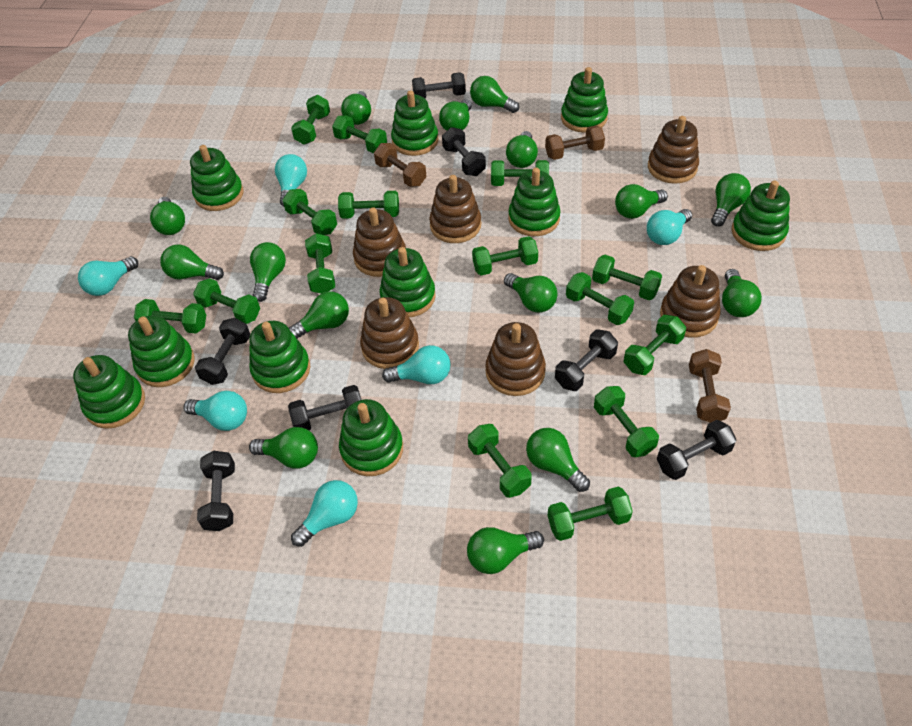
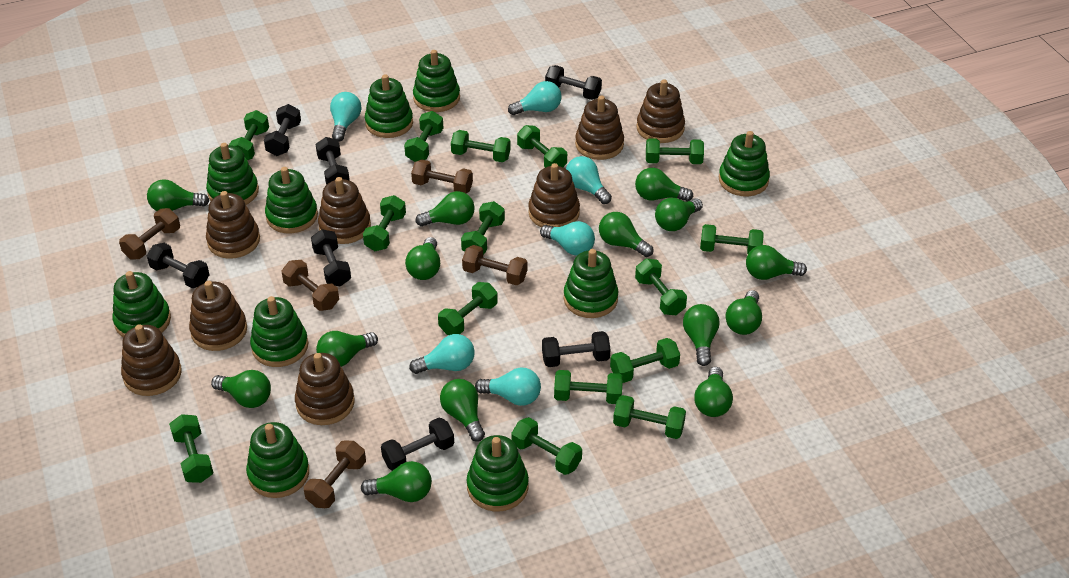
brown dumbbell: [374,143,426,187] [545,126,605,160] [689,349,731,423] = 3 -> [119,208,180,259] [281,260,339,311] [304,441,366,508] [411,159,473,193] [462,245,527,285] = 5
brown stacking toy: [353,207,406,277] [360,297,419,369] [429,175,481,243] [485,322,546,396] [648,116,699,184] [660,265,721,338] = 6 -> [121,324,182,396] [189,281,247,351] [206,191,260,259] [295,353,355,425] [318,177,371,244] [528,163,580,228] [575,96,624,160] [636,79,685,143] = 8
green light bulb: [150,197,185,235] [160,245,224,280] [249,427,318,469] [250,242,286,302] [289,291,349,339] [341,91,371,125] [439,99,472,131] [467,527,544,574] [470,76,519,113] [504,273,558,313] [506,131,538,168] [526,428,590,492] [615,184,668,219] [711,173,751,227] [722,269,762,317] = 15 -> [147,179,209,211] [211,370,271,408] [316,331,378,367] [361,461,432,502] [405,237,440,280] [415,191,475,227] [440,379,485,442] [599,212,653,257] [635,168,693,202] [655,198,703,231] [683,304,720,366] [694,367,733,417] [726,290,762,335] [746,245,807,280] = 14

